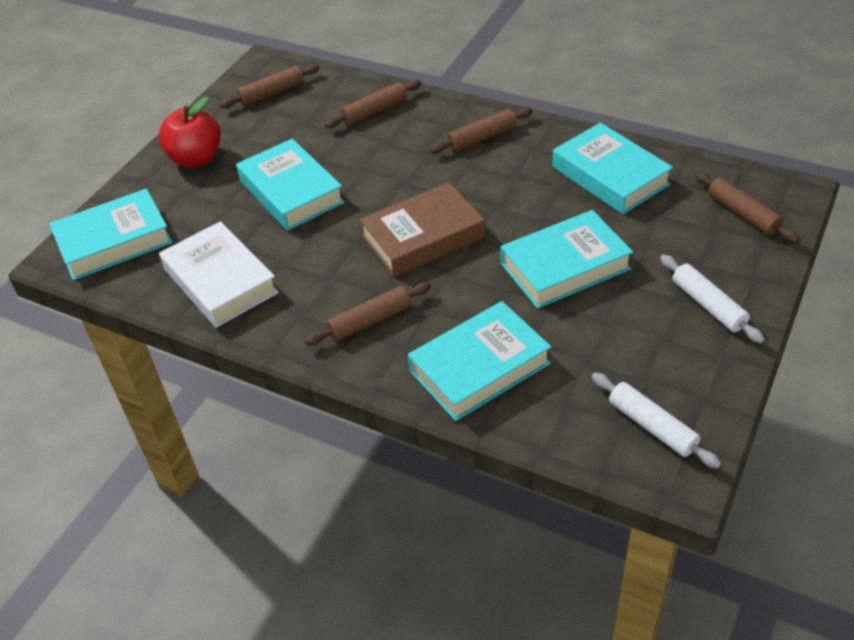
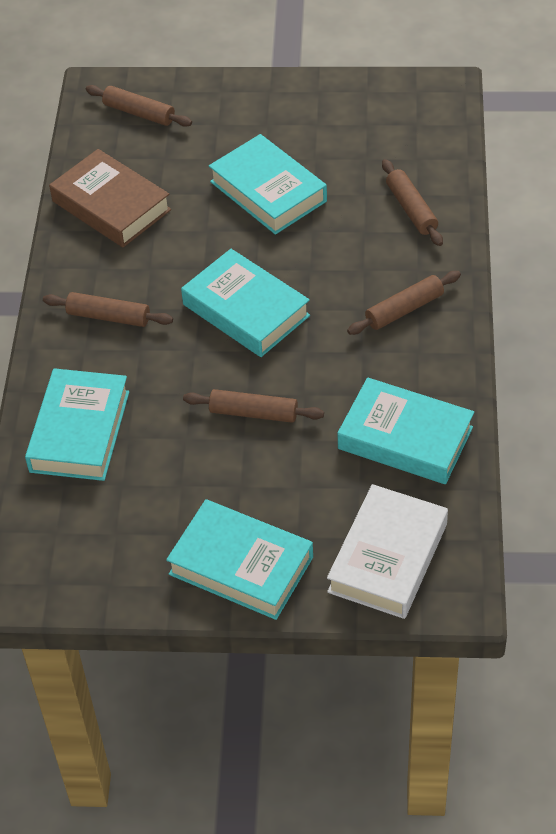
red apple: [159,96,220,168] = 1 -> none = 0
white rolling pin: [592,372,721,469] [660,254,765,344] = 2 -> none = 0

